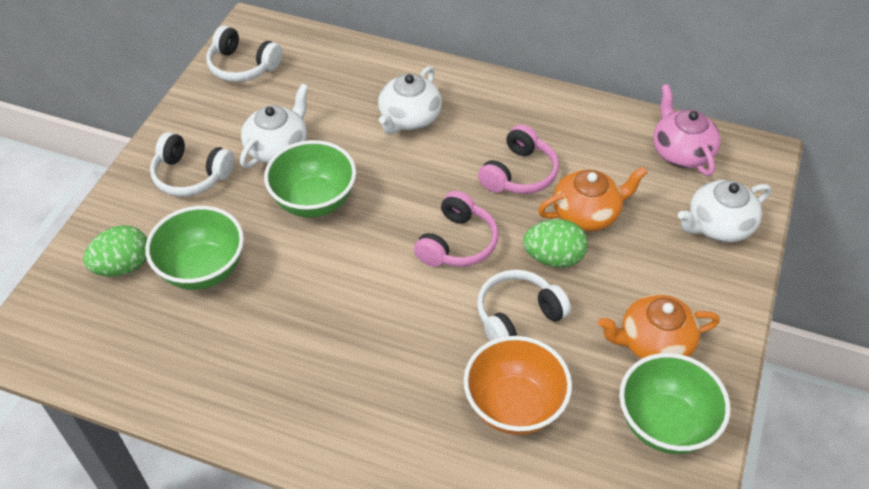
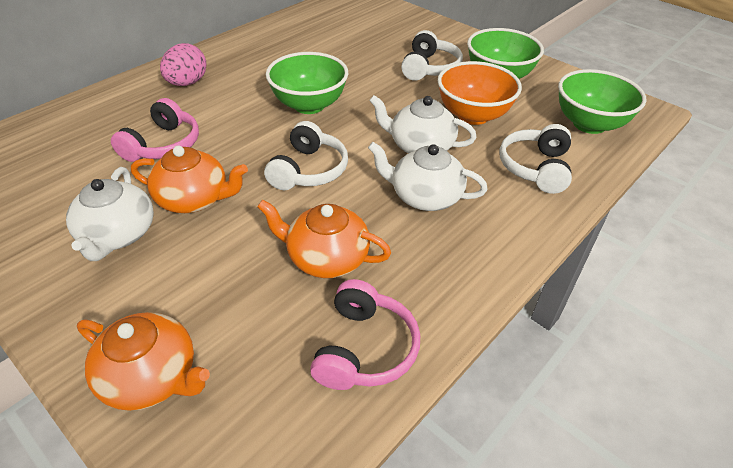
green egg: [83,225,147,277] [523,219,588,268] = 2 -> none = 0
orange teapot: [538,167,648,231] [598,294,720,359] = 2 -> [77,312,210,411] [131,146,248,213] [257,200,391,278] = 3
pink egg: none = 0 -> [160,43,207,86] = 1
pink teapot: [653,84,721,176] = 1 -> none = 0

